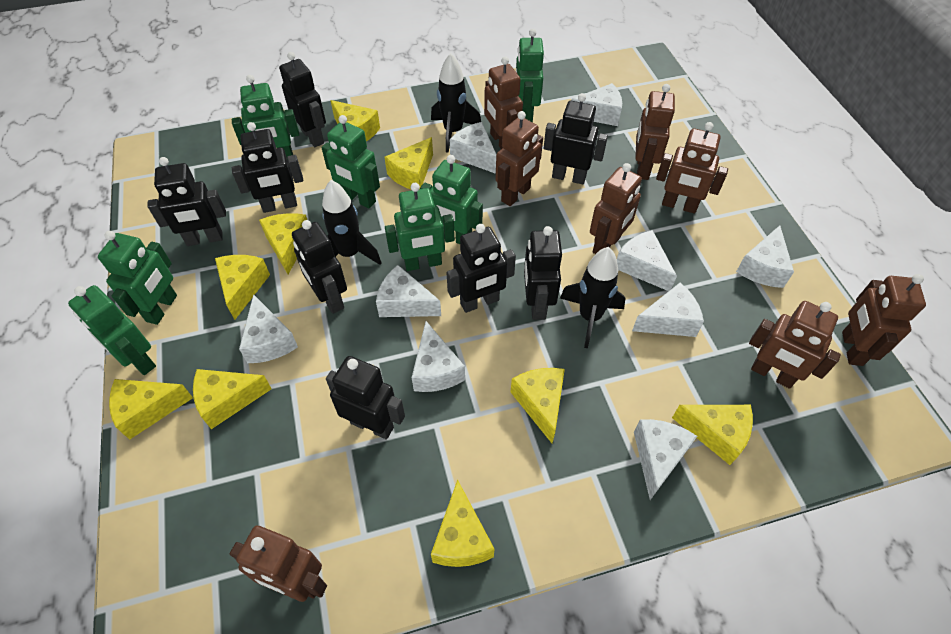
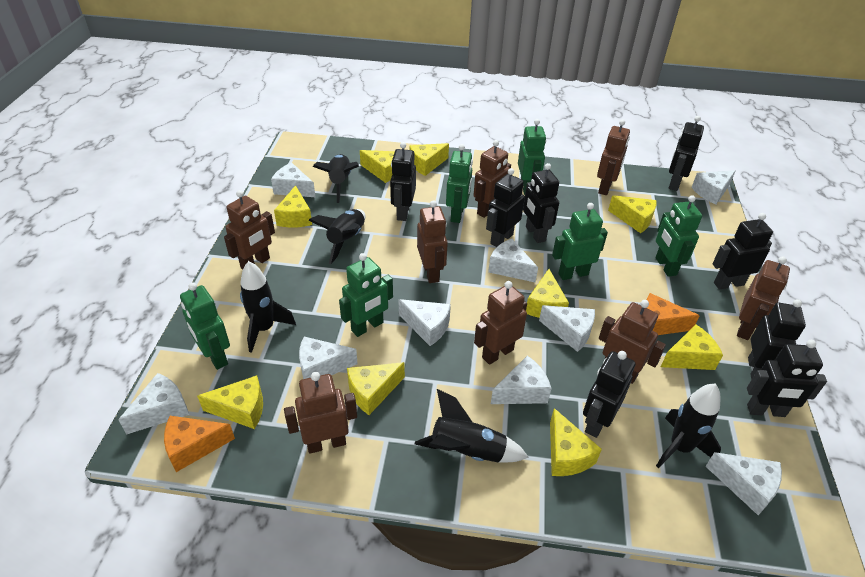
black rocket: [322,180,382,265] [431,53,481,153] [560,247,625,348] = 3 -> [240,261,296,353] [308,209,365,264] [313,154,359,203] [415,389,529,462] [656,383,721,468] = 5
green robot: [68,285,156,375] [98,231,177,325] [232,75,299,160] [321,115,380,208] [385,183,455,271] [420,155,483,244] [516,29,544,122] = 7 -> [180,282,230,370] [339,253,393,337] [446,144,473,223] [518,119,546,195] [552,203,608,280] [655,195,702,277] = 6
orange cheese: none = 0 -> [164,416,235,472] [647,293,700,335] = 2

